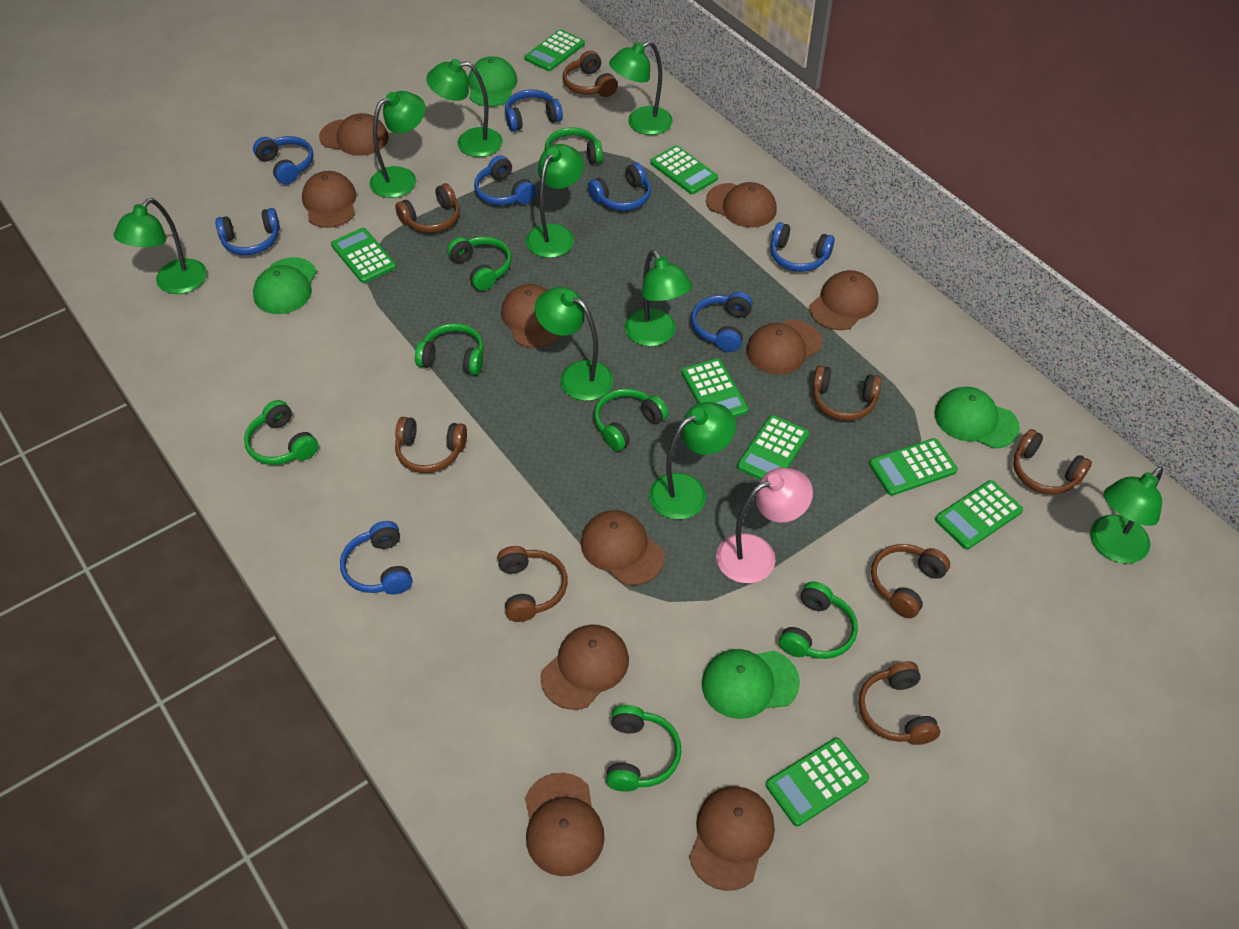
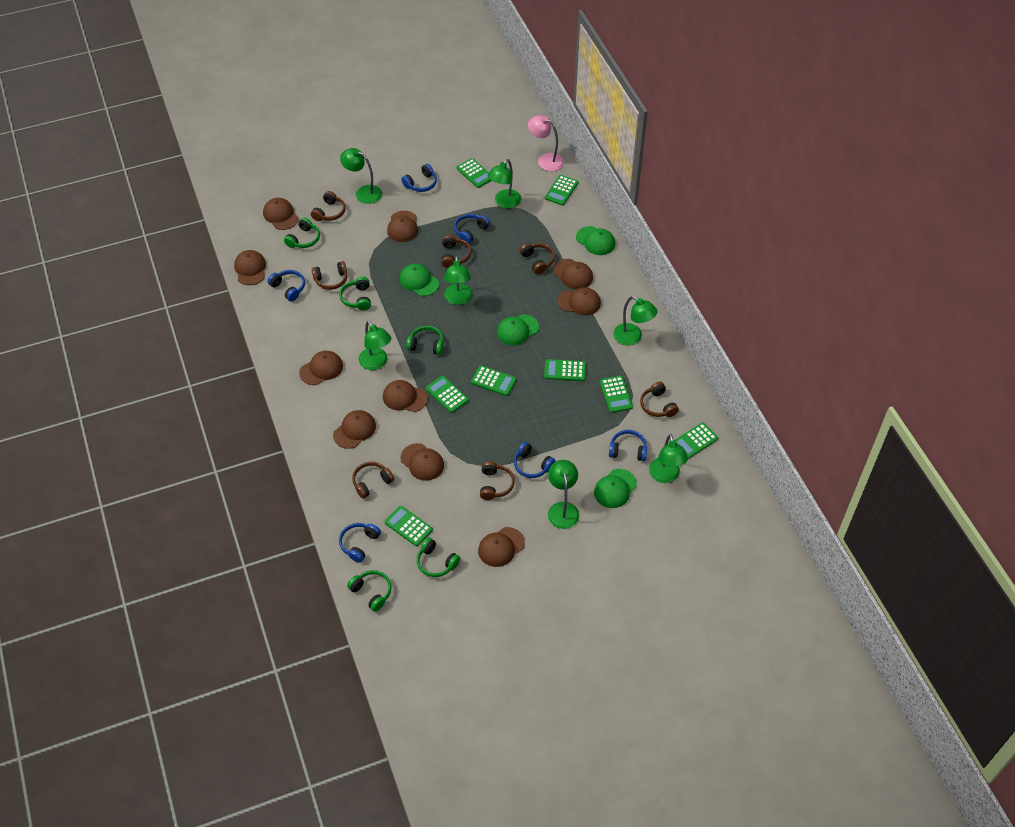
blue headphones: [215,208,280,255] [253,136,314,185] [340,521,412,595] [474,155,536,205] [505,90,563,131] [588,162,651,211] [691,292,753,352] [770,222,835,272] = 8 -> [268,270,305,301] [339,523,381,563] [401,164,437,192] [454,214,490,244] [514,442,555,478] [609,430,647,461] = 6
brown headphones: [395,183,460,233] [395,417,467,473] [497,546,568,622] [563,50,618,97] [812,365,882,421] [859,661,940,745] [871,544,950,618] [1013,429,1092,494] = 8 -> [311,191,346,221] [312,261,347,290] [352,462,394,499] [441,235,472,268] [480,461,515,500] [520,243,555,274] [640,382,679,417] = 7
green headphones: [244,400,318,465] [415,323,484,375] [447,236,512,291] [545,127,603,164] [594,388,668,451] [606,705,682,792] [779,581,858,659] = 7 -> [284,218,320,248] [339,277,371,310] [347,570,392,612] [406,326,443,355] [417,538,460,577] = 5
green lamp: [114,198,207,294] [370,91,426,198] [426,59,503,157] [526,144,584,258] [535,287,613,401] [609,41,673,135] [624,250,692,346] [649,402,736,519] [1090,467,1163,564] = 9 -> [340,148,382,204] [358,321,391,370] [444,255,472,305] [488,159,521,208] [548,460,579,529] [613,296,657,346] [649,434,688,483] = 7

